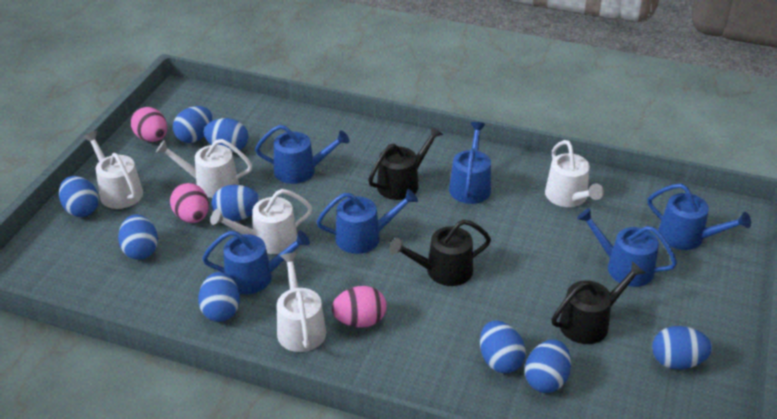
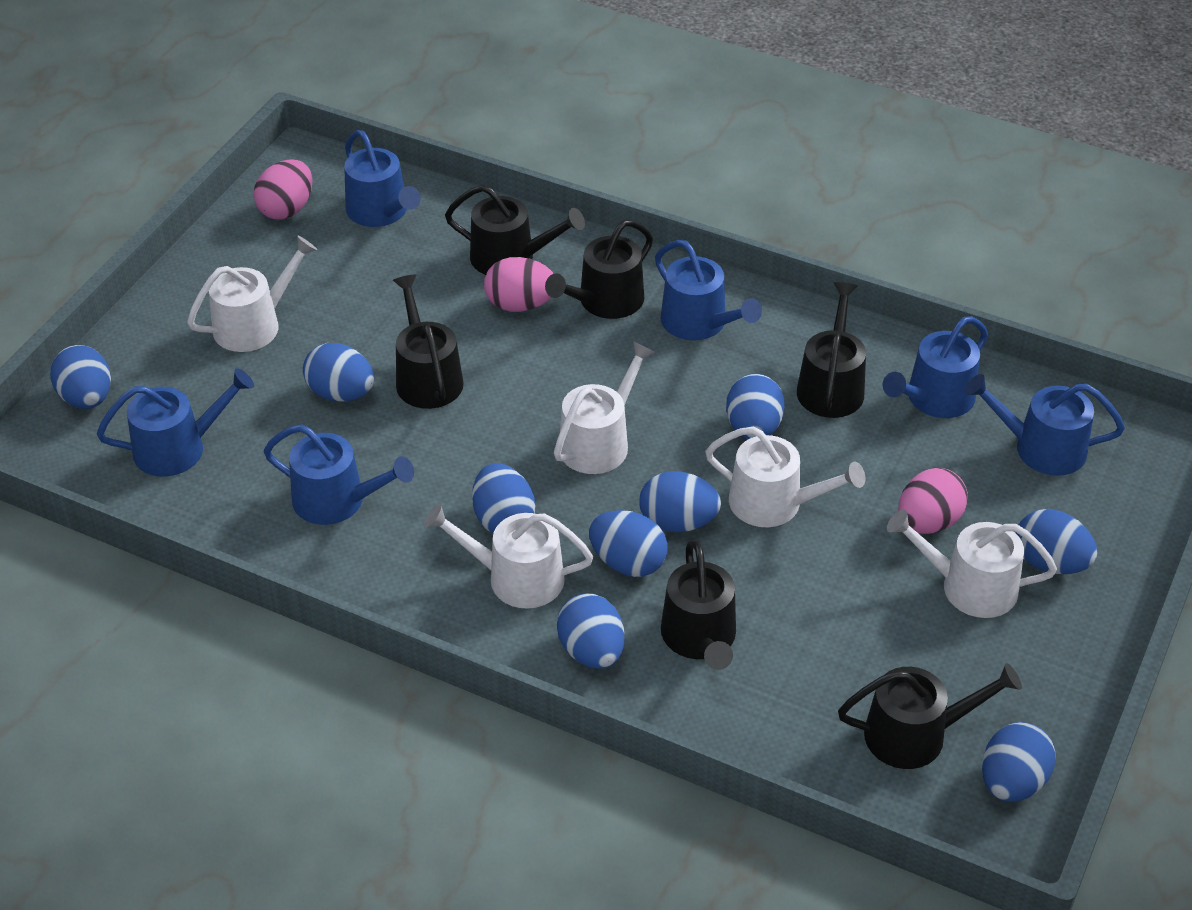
black watering can: [368,126,443,200] [390,219,491,286] [552,261,645,344] = 3 -> [393,275,463,409] [445,185,585,275] [545,220,653,319] [661,540,736,670] [797,282,866,418] [838,663,1022,769] = 6

